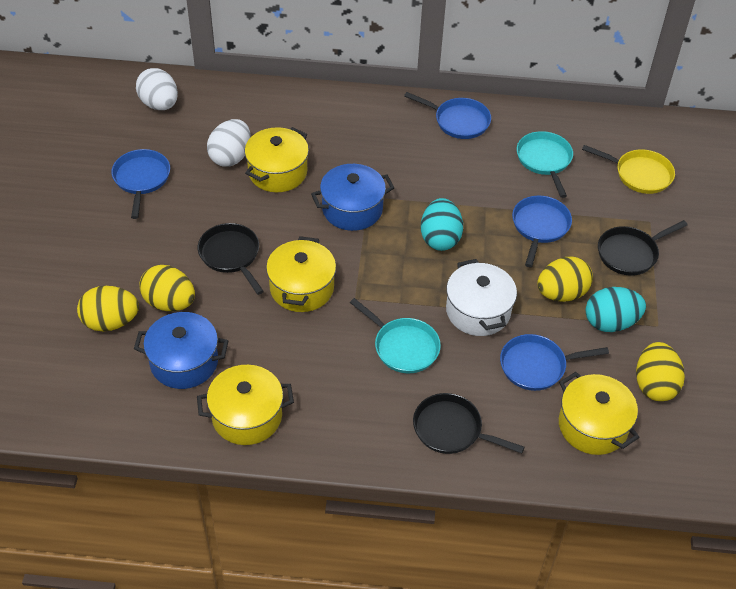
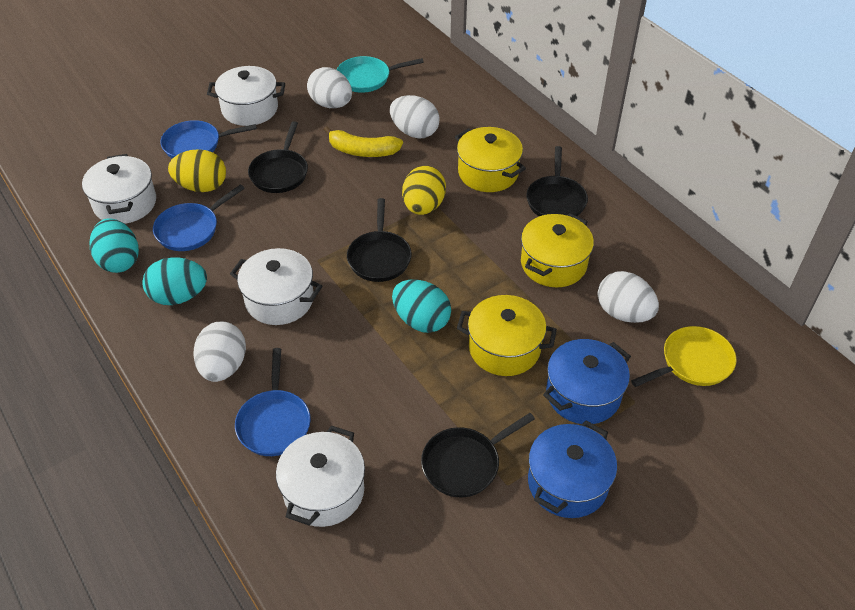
black pan: [198,223,264,295] [413,393,524,454] [598,220,688,276] = 3 -> [248,121,308,193] [347,198,412,282] [421,413,535,497] [526,146,588,216] = 4
blue pan: [112,149,170,219] [404,92,491,139] [500,334,609,391] [512,196,572,267] = 4 -> [153,184,245,251] [160,120,257,159] [235,348,311,456] = 3
turquoise egg: [421,198,463,251] [586,287,646,332] = 2 -> [90,218,139,273] [142,257,207,305] [392,280,451,333] = 3
turquoise pan: [350,298,441,373] [517,131,573,198] = 2 -> [337,56,424,93] = 1
white egg: [136,68,178,110] [207,119,251,167] = 2 -> [193,322,246,382] [307,67,352,108] [390,95,440,139] [597,271,659,323] = 4
white pot: [446,259,517,336] = 1 -> [82,154,156,224] [207,66,285,126] [230,248,322,325] [276,425,365,527] = 4
yellow banana: none = 0 -> [324,126,403,157] = 1
yellow egg: [77,286,139,331] [139,265,195,311] [537,257,593,302] [636,342,685,401] = 4 -> [168,149,226,192] [402,166,446,215] = 2
yellow pot: [197,365,294,445] [245,127,309,192] [266,236,336,312] [559,372,640,455] = 4 -> [455,127,526,192] [457,295,557,376] [521,213,594,287] = 3

